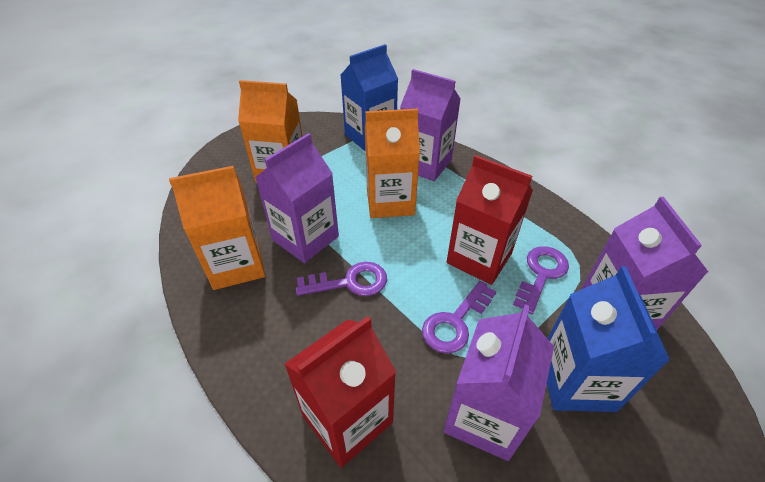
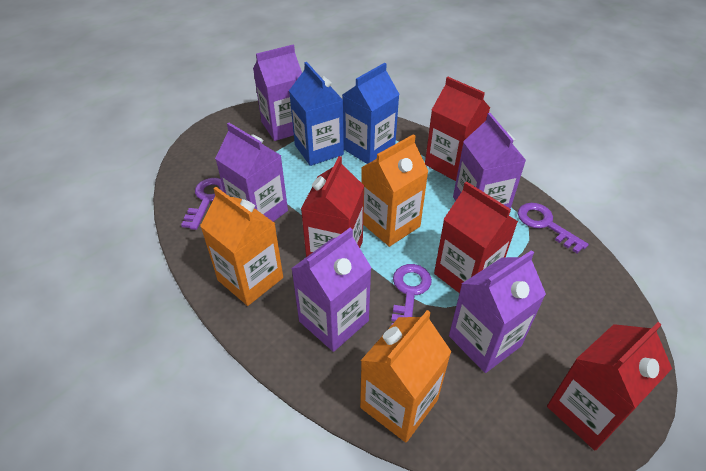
purple carton: [255,133,339,263] [400,69,461,181] [443,304,554,461] [581,197,708,330] = 4 -> [215,123,288,222] [253,45,302,141] [291,228,372,352] [449,250,546,373] [453,113,526,209] = 5
red carton: [284,316,396,468] [447,155,533,285] = 2 -> [301,156,364,257] [425,77,490,181] [434,181,518,293] [547,322,672,450] = 4

